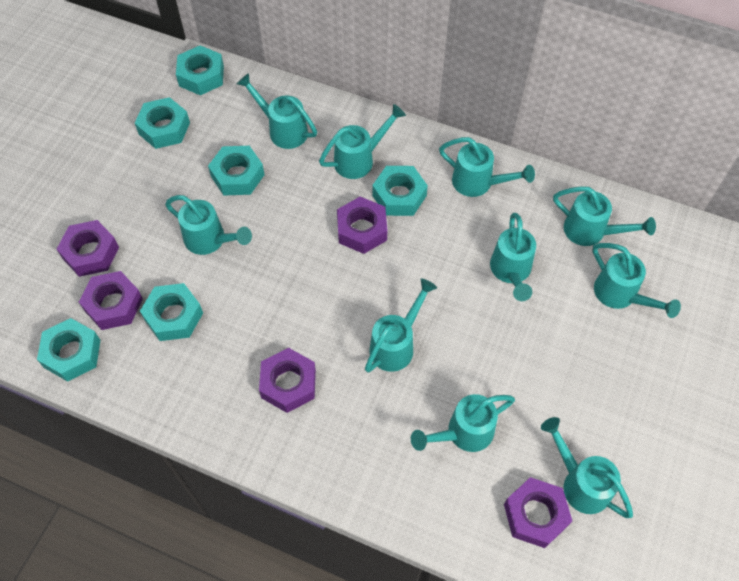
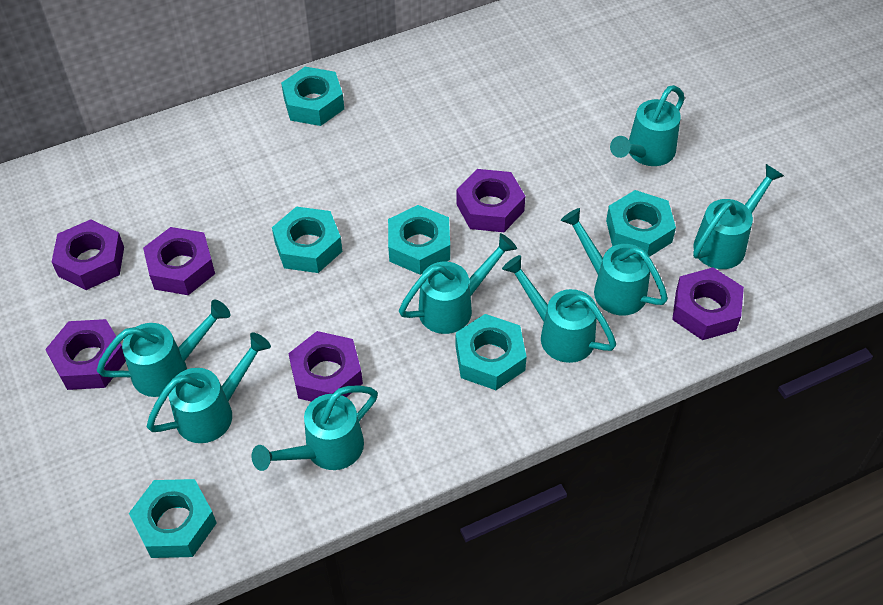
purple nut: [57,220,119,277] [79,271,143,330] [259,348,316,413] [337,197,388,254] [504,477,572,548] = 5 -> [45,319,126,390] [52,219,124,290] [143,227,215,295] [288,331,363,402] [457,169,525,232] [672,268,744,340] = 6
turquoise watering can: [165,195,252,255] [237,73,317,149] [319,104,406,179] [365,278,437,372] [411,394,515,452] [439,137,535,197] [490,213,536,301] [541,417,633,518] [553,186,656,246] [593,243,681,318] = 10 -> [97,300,230,397] [147,333,271,443] [252,386,378,471] [399,233,517,334] [502,255,616,363] [561,208,668,315] [610,85,685,166] [693,164,784,269] = 8

